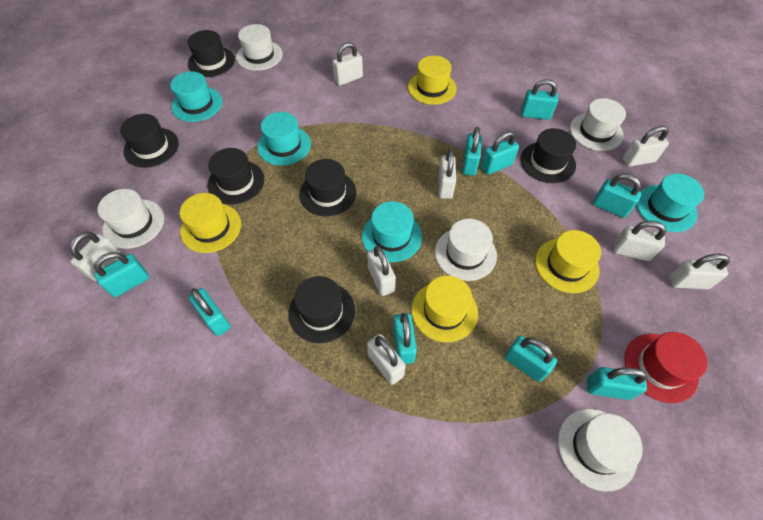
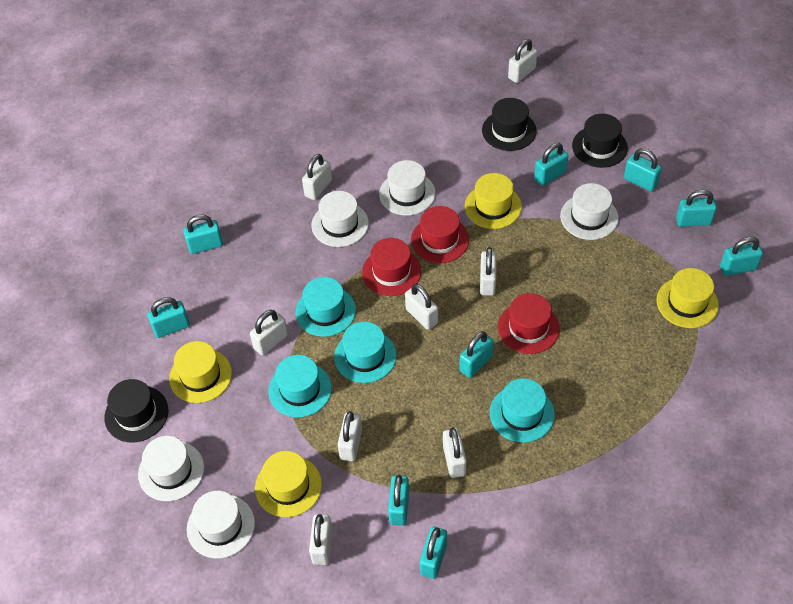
black hat: [120,114,179,168] [188,30,235,77] [207,148,264,204] [288,276,355,343] [299,159,356,216] [520,128,576,183] = 6 -> [104,379,168,442] [482,98,537,151] [572,114,628,168] = 3
red hat: [624,332,708,403] = 1 -> [362,238,421,296] [411,206,469,263] [498,293,560,354] = 3

